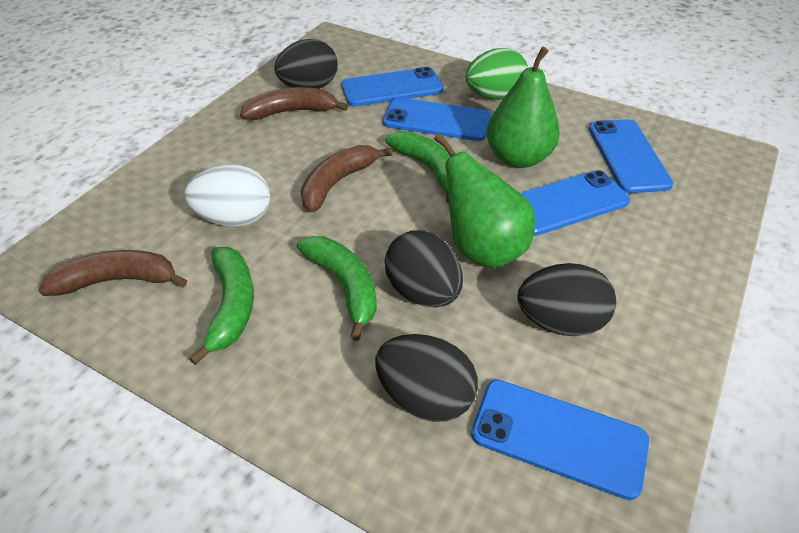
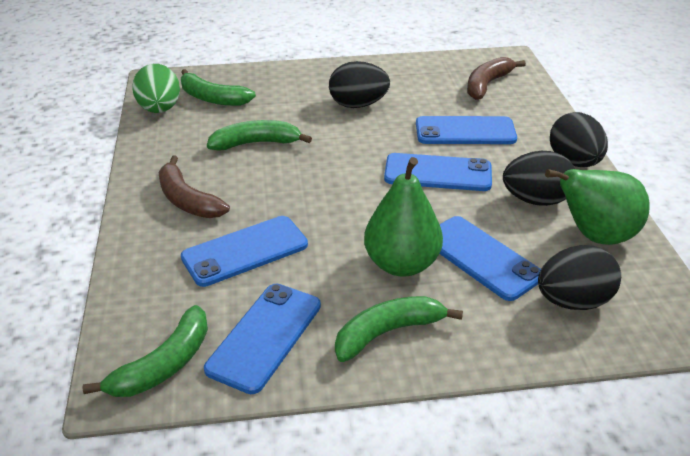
brown banana: [39,250,187,296] [240,87,348,120] [300,145,393,212] = 3 -> [158,156,230,218] [467,57,526,100] = 2
green banana: [189,247,254,365] [297,236,377,341] [386,131,451,203] = 3 -> [82,305,208,397] [181,69,256,106] [207,120,312,151] [335,296,463,362] = 4
white egg: [185,165,270,227] = 1 -> none = 0

